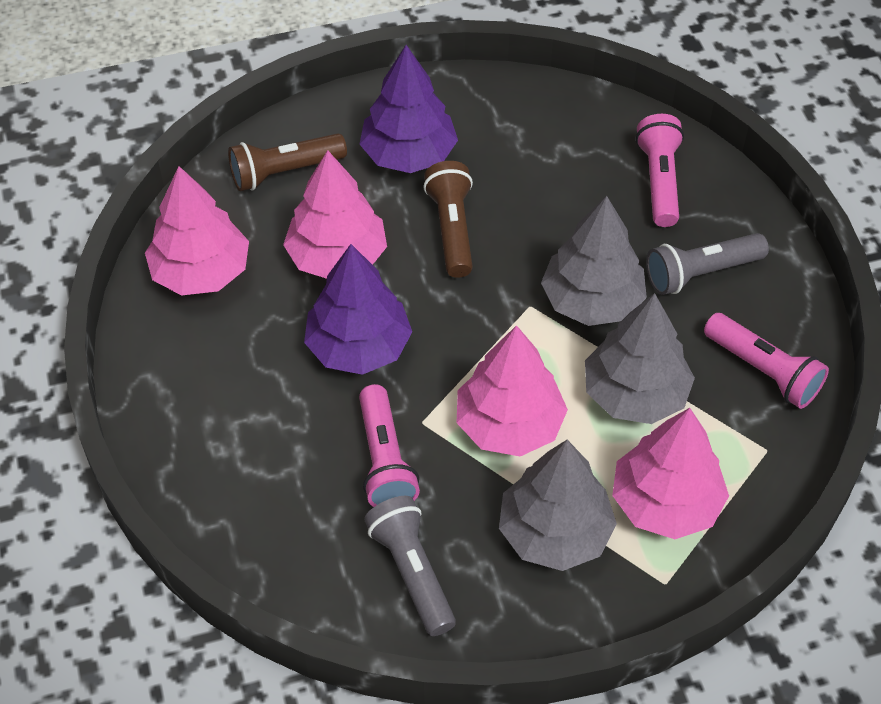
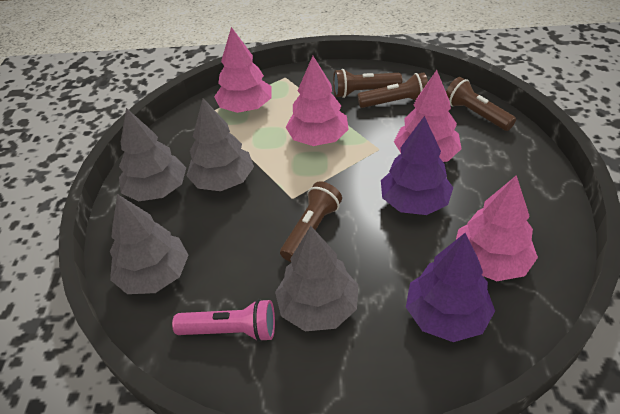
brown flashlight: [228,133,347,191] [423,161,473,278] = 2 -> [280,181,342,262] [333,69,402,98] [357,72,428,108] [446,77,516,131] = 4
grey flashlight: [364,496,456,636] [646,233,769,295] = 2 -> none = 0
grey tree: [499,440,617,571] [541,196,647,326] [585,293,695,424] = 3 -> [110,194,189,294] [119,108,186,201] [186,98,254,191] [275,226,358,331] = 4
pink flashlight: [359,384,420,507] [636,114,684,227] [704,313,829,409] = 3 -> [172,299,275,342] = 1

